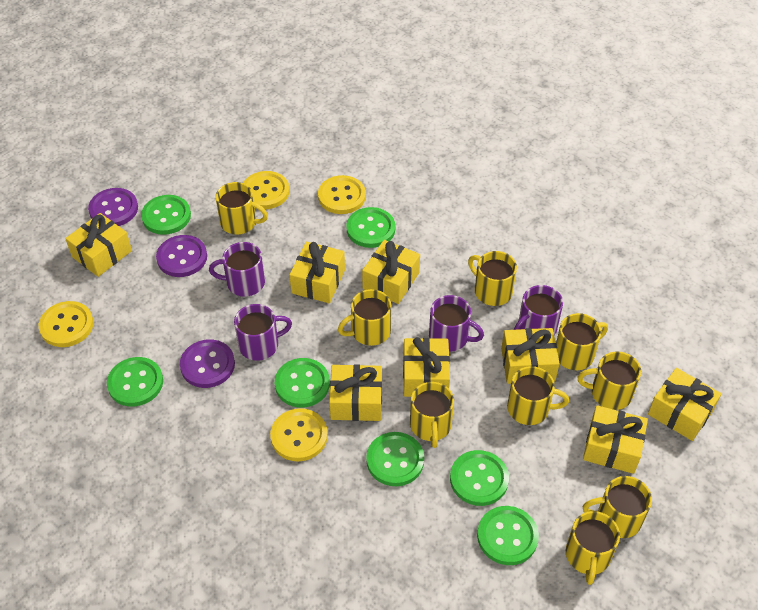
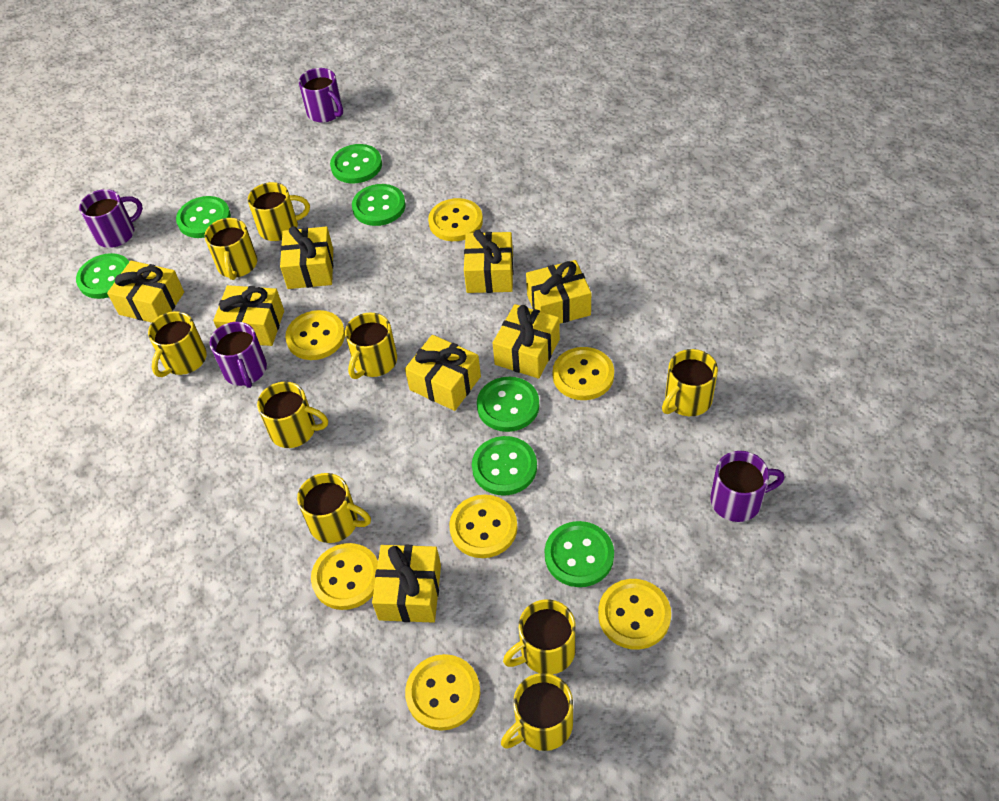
purple button: [88,188,138,226] [156,235,207,277] [180,339,235,388] = 3 -> none = 0
yellow button: [39,301,93,347] [243,171,290,209] [270,408,328,461] [318,175,366,214] = 4 -> [285,310,345,360] [311,543,378,610] [405,654,481,731] [428,198,483,241] [449,494,518,558] [553,347,614,400] [598,579,671,650] = 7

